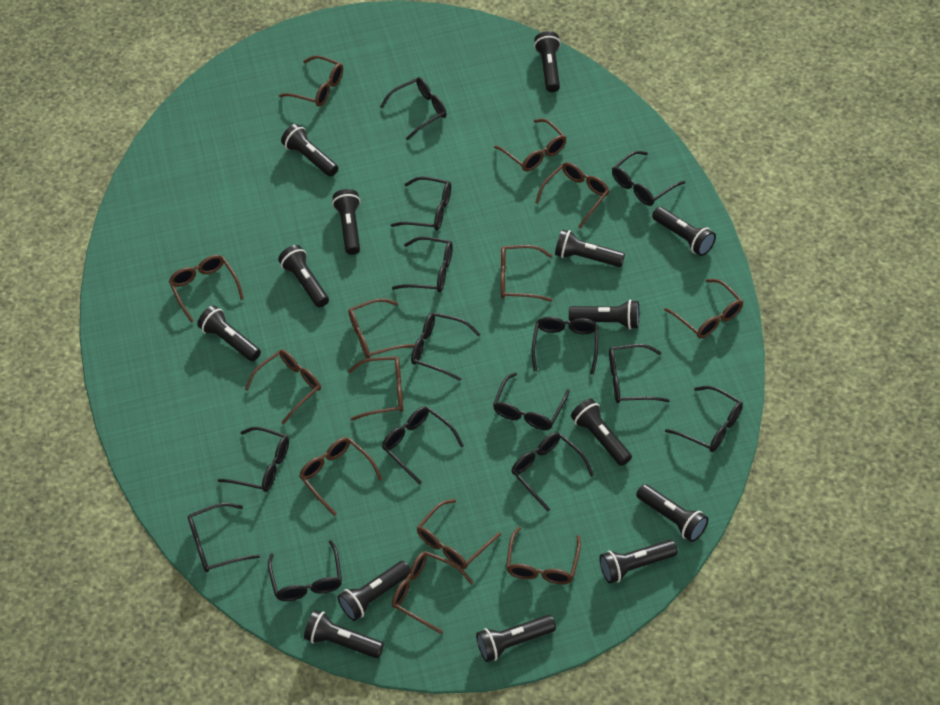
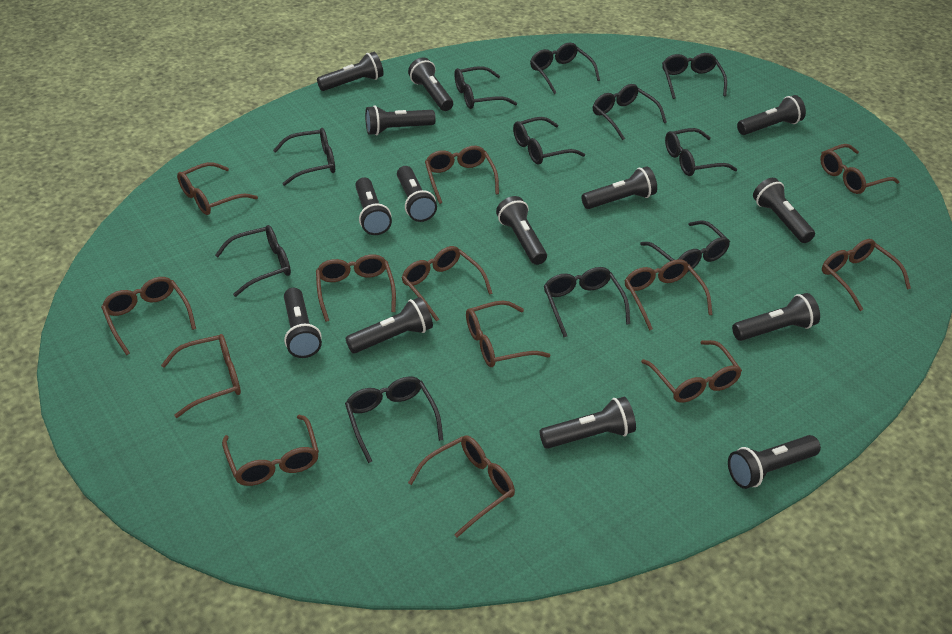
black glasses: [188,503,260,572] [218,427,289,492] [268,540,342,601] [380,77,447,140] [382,406,464,484] [391,177,451,231] [392,237,453,292] [411,312,481,381] [493,372,570,430] [512,432,594,511] [532,317,598,375] [609,344,670,403] [612,151,686,206] [665,386,743,452] = 14 -> [215,225,291,297] [273,128,335,186] [345,376,443,463] [454,66,517,109] [513,117,585,165] [530,43,600,94] [544,267,630,337] [593,84,667,140] [640,220,730,272] [662,53,727,99] [665,128,737,176] = 11

